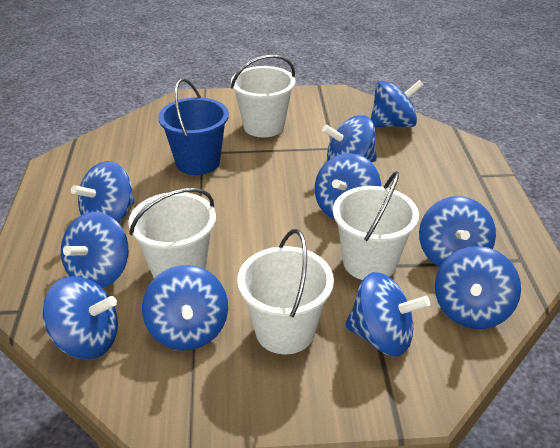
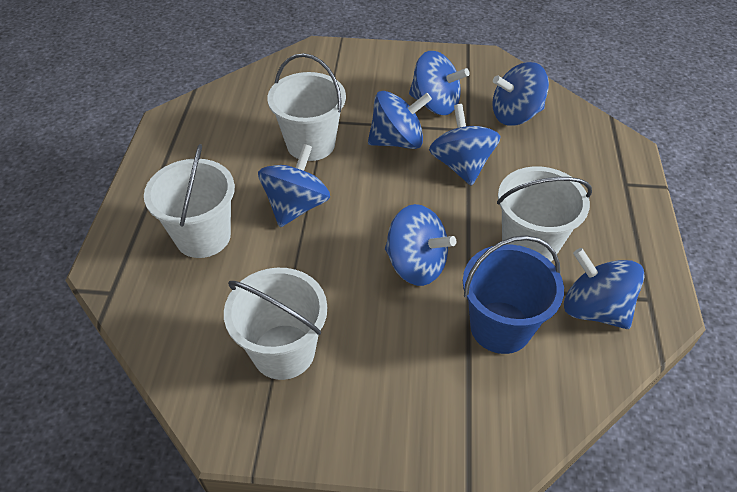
blue spinning top: [42,276,118,359] [61,212,129,288] [71,161,135,223] [142,265,228,351] [315,153,381,220] [322,115,377,162] [345,272,430,357] [371,80,423,127] [419,196,496,267] [435,246,521,329] = 10 -> [258,144,330,227] [368,91,432,149] [385,204,456,286] [409,51,470,115] [429,104,500,186] [492,62,549,126] [564,248,644,329] = 7

